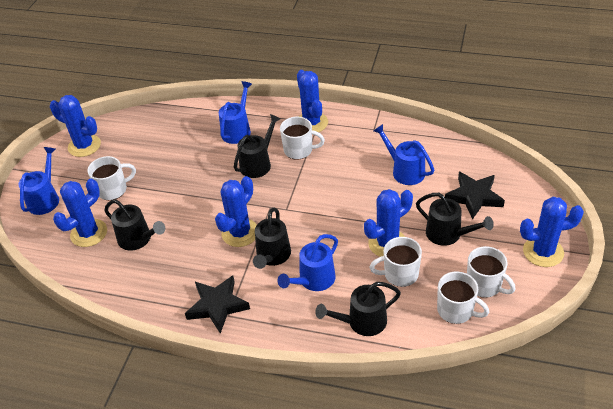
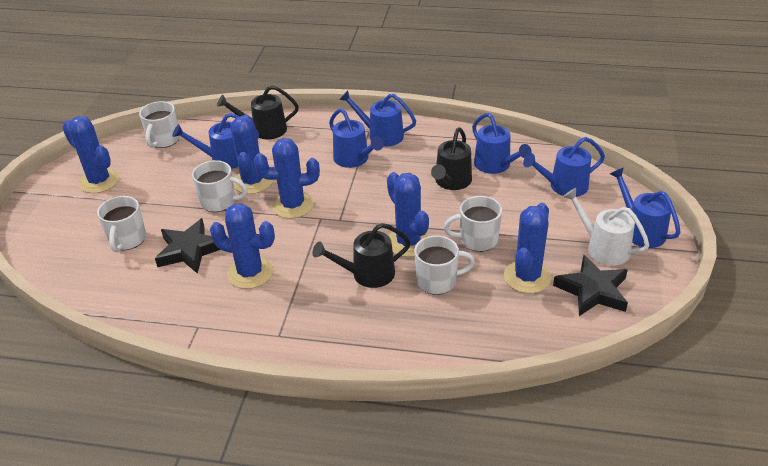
black watering can: [104,199,165,251] [234,114,281,178] [253,208,291,269] [315,282,401,336] [416,193,494,246] = 5 -> [217,85,299,139] [313,223,411,288] [431,127,472,190] = 3
blue watering can: [18,147,59,215] [219,81,252,144] [278,234,338,291] [374,124,434,185] = 4 -> [173,113,259,169] [329,108,384,168] [339,90,416,147] [472,113,532,174] [523,137,605,197] [610,167,681,248] = 6
white watering can: none = 0 -> [563,188,649,266] = 1

